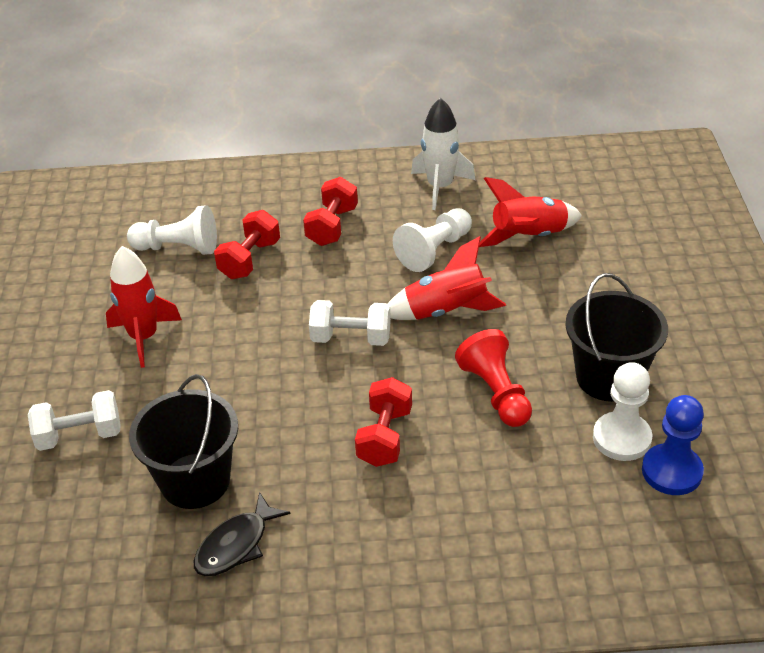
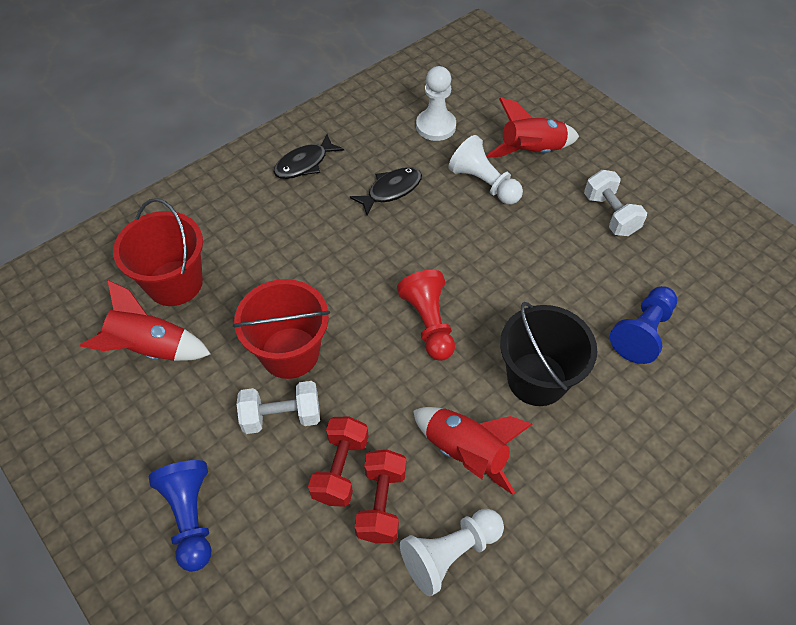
black bucket: [129,374,238,509] [565,273,668,402] = 2 -> [500,302,597,406] = 1
black fish: [194,492,291,576] = 1 -> [274,134,344,179] [350,167,422,216] = 2
blue pawn: [642,395,704,495] = 1 -> [149,460,212,572] [610,286,677,364] = 2
red bucket: none = 0 -> [113,198,203,306] [233,279,330,379] = 2
red dumbbell: [214,210,280,279] [303,177,358,246] [355,377,412,467] = 3 -> [308,416,369,507] [355,449,406,543] = 2
white rocket: [411,98,475,210] = 1 -> none = 0

